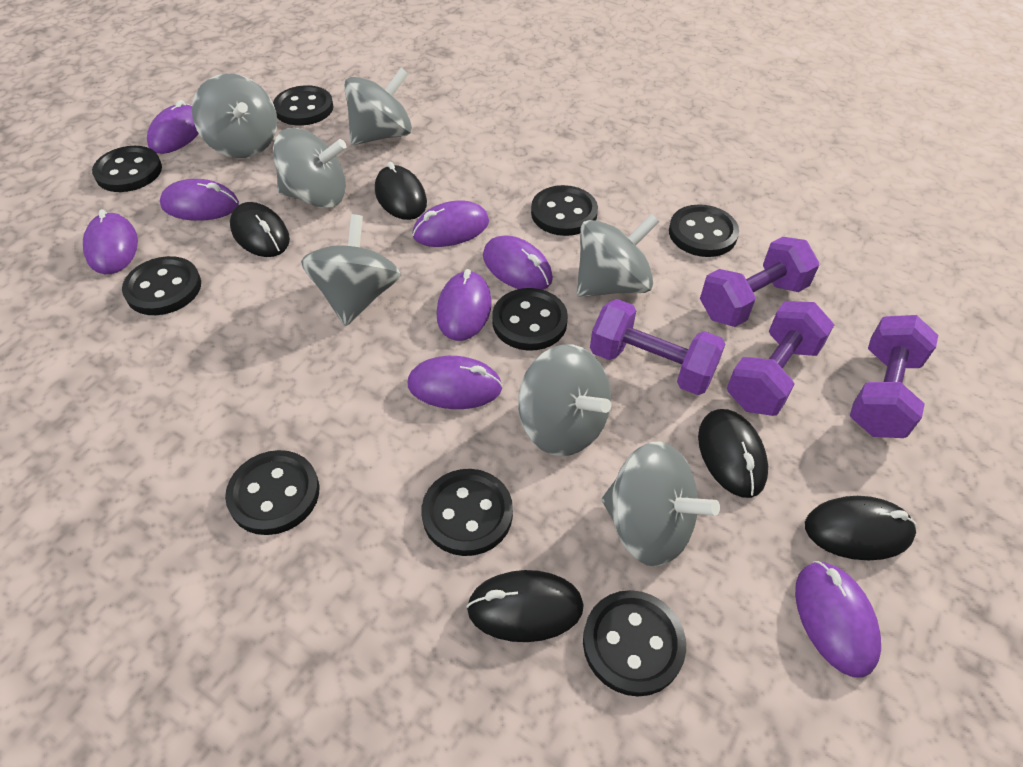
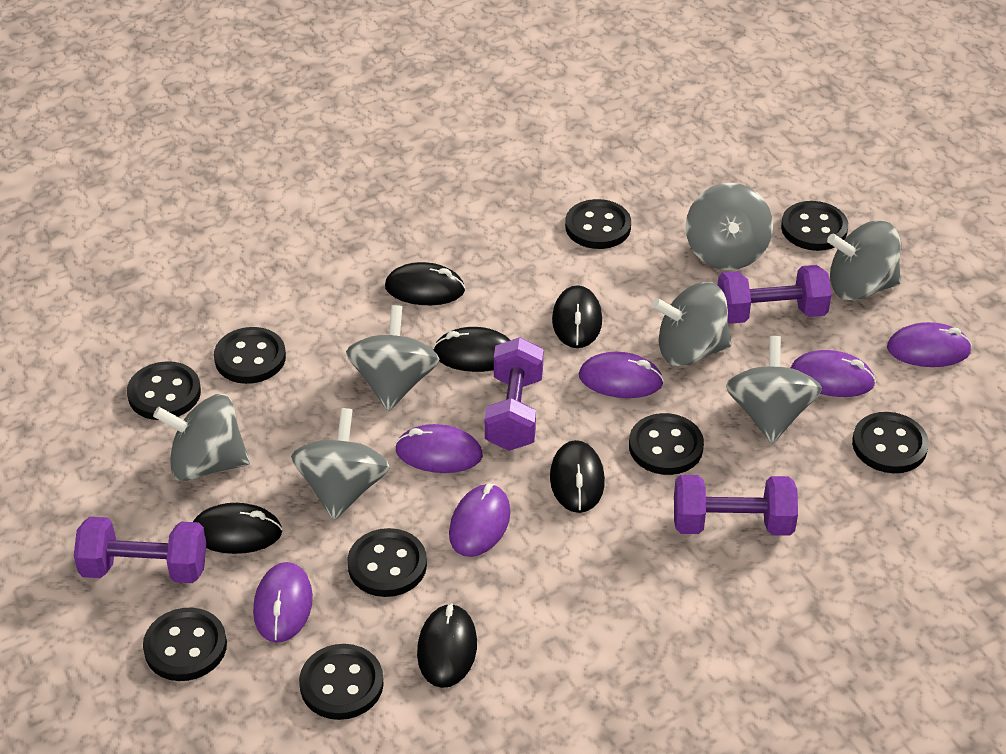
black mouse: [230,202,290,257] [375,162,427,220] [466,570,584,642] [698,409,768,498] [805,496,916,560] = 5 -> [193,503,282,554] [385,262,465,305] [417,603,477,688] [433,327,510,372] [550,440,605,513] [552,285,602,348] = 6
purple mouse: [83,209,138,274] [147,100,199,154] [160,179,239,221] [408,356,503,409] [412,200,489,247] [436,269,492,341] [483,235,553,290] [795,561,881,678] = 8 -> [253,562,313,643] [395,424,483,473] [449,483,510,557] [579,352,664,398] [791,350,876,397] [887,322,972,367] = 6

